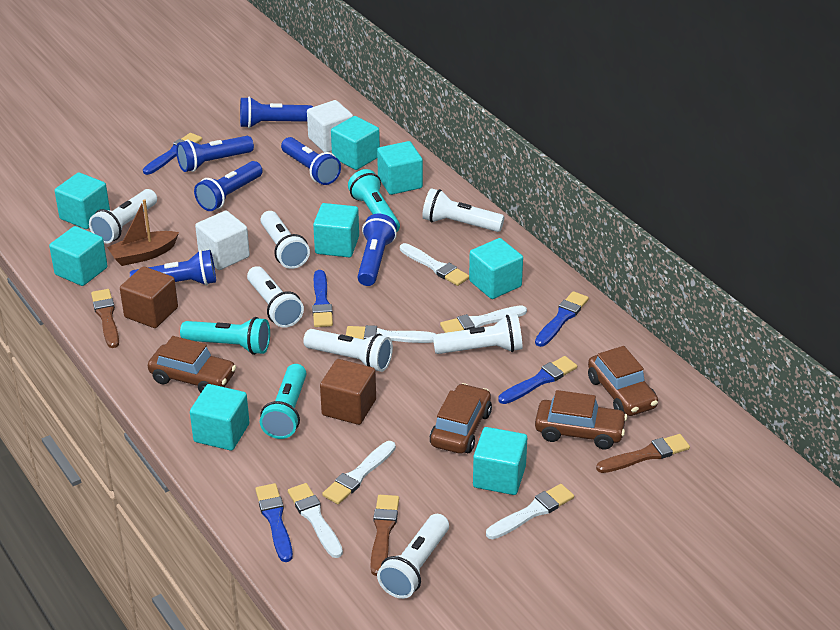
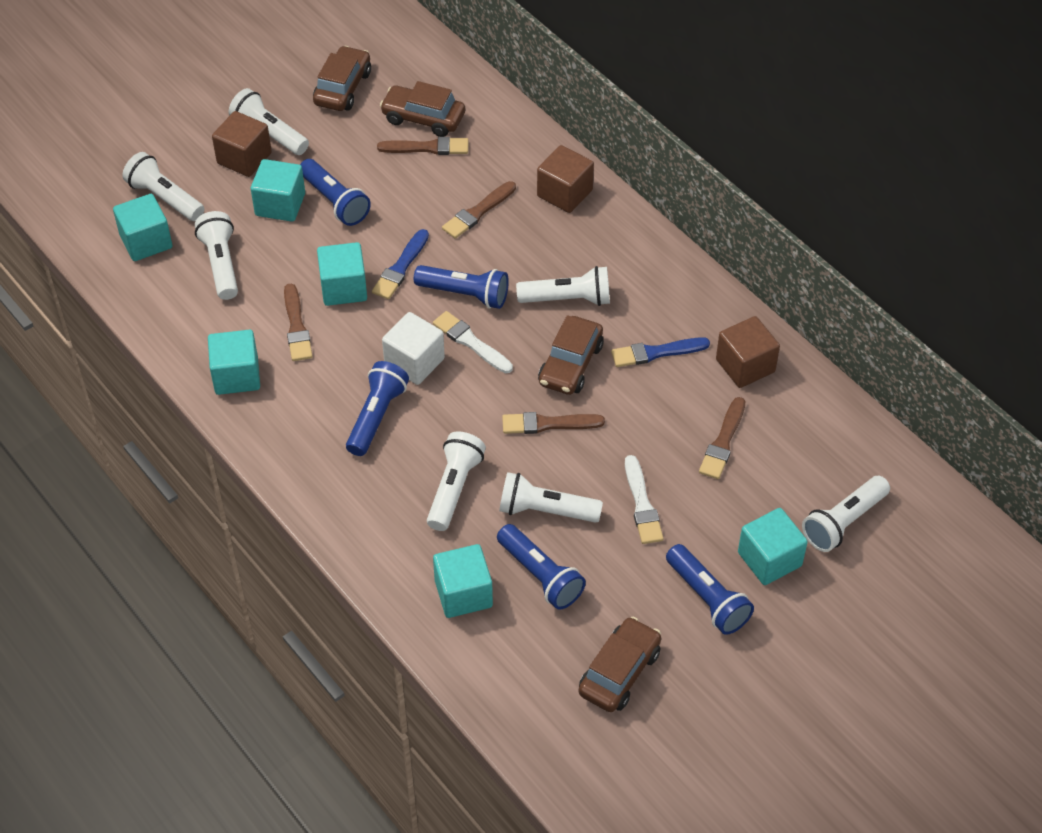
blue brush: [143,133,202,175] [255,483,293,562] [312,270,333,327] [499,356,577,404] [535,291,589,347] = 5 -> [372,229,429,299] [611,337,710,367] = 2
blue flashlight: [130,250,216,285] [176,136,254,172] [194,161,263,211] [240,97,313,128] [281,137,341,185] [357,214,397,286] = 6 -> [300,159,371,226] [346,361,409,456] [414,265,509,309] [497,524,586,610] [666,544,754,635] = 5
brown boat: [107,199,179,266] = 1 -> none = 0
brown brush: [91,289,119,348] [370,495,399,576] [596,434,690,473] = 3 -> [284,283,313,361] [377,137,468,155] [442,181,516,239] [502,412,605,434] [699,397,745,479] = 5
brown cube: [120,266,178,328] [320,359,376,425] = 2 -> [212,111,272,177] [537,145,594,213] [716,316,780,388] = 3
turquoise cube: [49,226,108,286] [55,172,110,229] [190,384,249,451] [313,203,359,257] [331,116,380,170] [377,141,423,195] [469,238,523,299] [473,427,527,495] = 8 -> [113,194,172,261] [208,330,260,395] [251,159,305,222] [317,242,367,306] [433,544,493,618] [738,508,808,585] = 6
turquoise flashlight: [180,317,270,355] [260,364,307,439] [348,169,400,232] = 3 -> none = 0
white brush: [288,483,343,558] [322,441,396,504] [346,325,435,343] [400,243,469,286] [440,305,527,333] [486,484,574,539] = 6 -> [433,311,513,373] [625,455,664,544] = 2
white cube: [195,211,250,270] [307,100,353,152] = 2 -> [382,312,445,385] = 1

